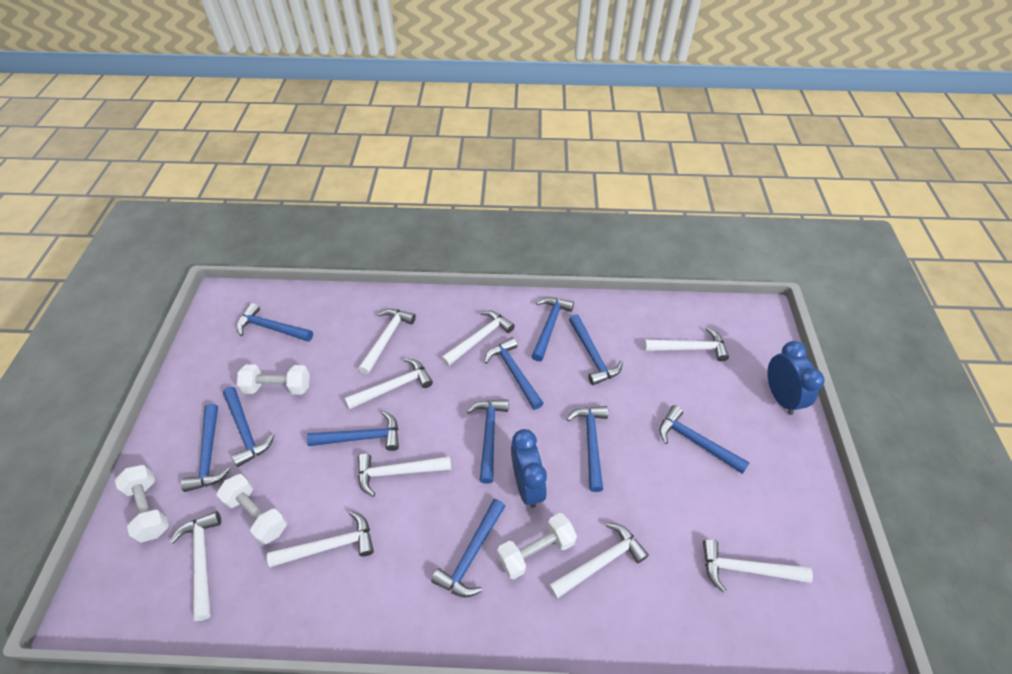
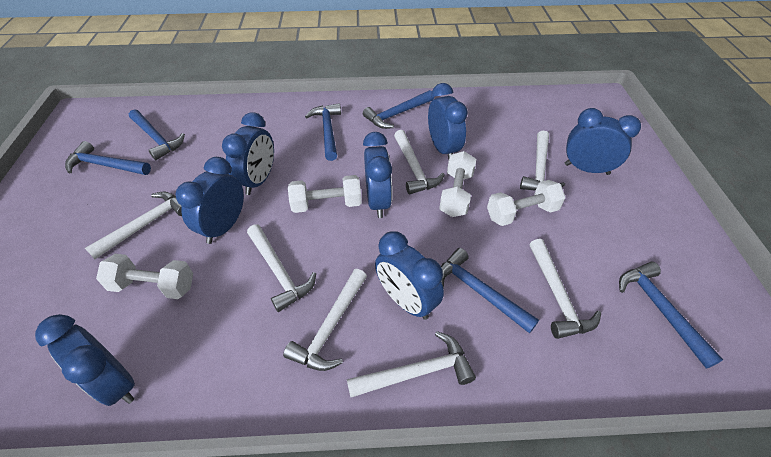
blue clock: [511,429,547,508] [767,341,825,415] = 2 -> [35,314,135,406] [175,157,244,244] [222,112,274,195] [363,132,392,218] [375,231,444,320] [428,83,468,159] [565,108,641,175] = 7
blue hammer: [181,404,231,492] [223,387,275,467] [237,303,313,342] [307,411,399,451] [431,499,505,598] [467,399,509,484] [484,337,544,410] [532,297,574,361] [567,406,608,492] [569,314,623,385] [660,405,750,474] = 11 -> [65,141,151,175] [129,110,185,160] [305,103,341,161] [363,90,434,129] [441,248,539,333] [619,262,723,368] = 6
white hammer: [170,511,221,621] [267,511,374,567] [345,358,433,409] [358,309,416,374] [358,454,451,497] [441,310,515,366] [549,523,649,599] [644,327,729,361] [703,539,813,593] = 9 -> [85,192,182,259] [247,224,316,312] [283,269,367,371] [347,331,476,397] [394,130,445,194] [520,131,565,191] [529,239,601,339] = 7

